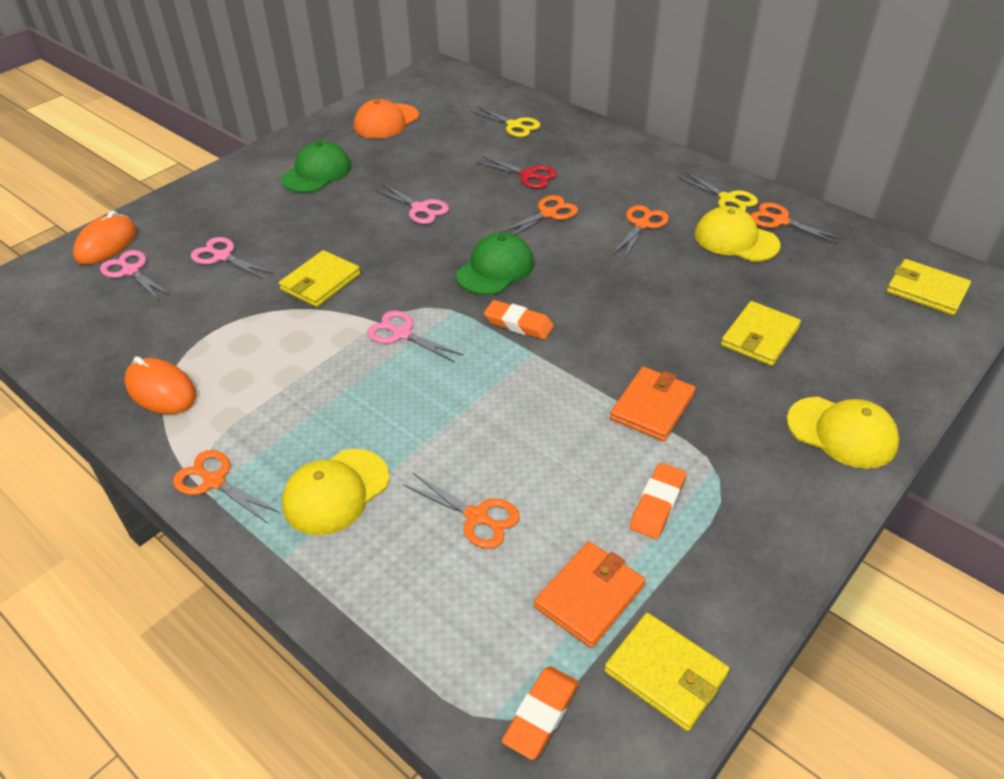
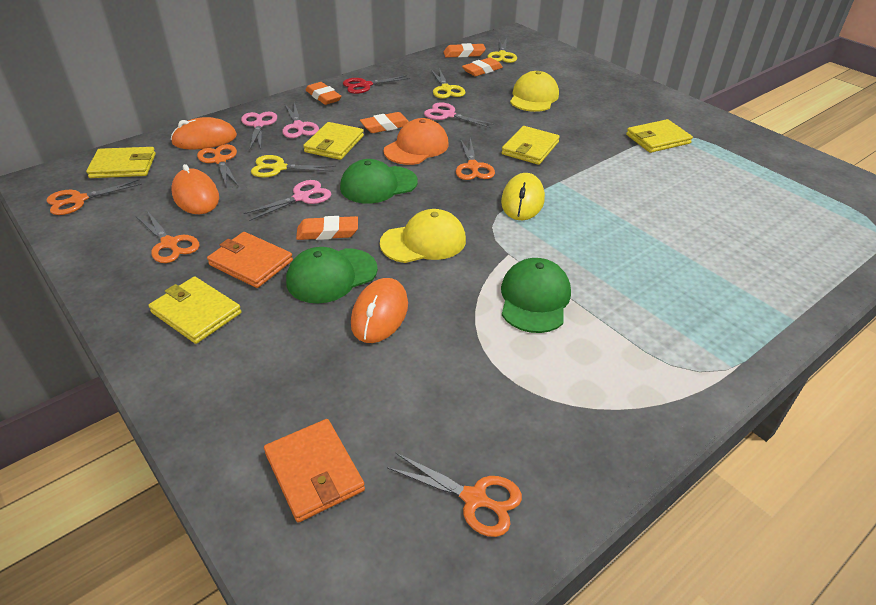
green cap: [281,141,351,193] [456,232,534,295] = 2 -> [286,247,378,303] [340,159,418,204] [501,258,571,333] = 3
orange eraser: [484,300,554,340] [502,666,579,760] [630,463,686,539] = 3 -> [296,216,358,240] [306,82,341,105] [360,112,409,133] [443,43,486,58] [462,58,503,76] = 5
orange mouse: [73,211,137,265] [124,356,196,414] = 2 -> [171,117,237,149] [172,164,219,214] [351,278,408,343] = 3
yellow cap: [282,449,389,535] [695,206,780,262] [787,397,899,469] = 3 -> [380,209,466,263] [510,71,559,112] = 2
yellow mouse: none = 0 -> [501,173,545,220] = 1
yellow scissors: [471,106,541,137] [677,172,758,211] = 2 -> [251,155,336,178] [431,68,465,99] [487,38,517,63] = 3
yellow wallet: [279,250,360,307] [604,613,729,731] [721,301,801,366] [887,259,971,315] = 4 -> [86,147,156,178] [149,277,242,344] [303,122,364,160] [502,126,560,165] [626,119,693,153] = 5

